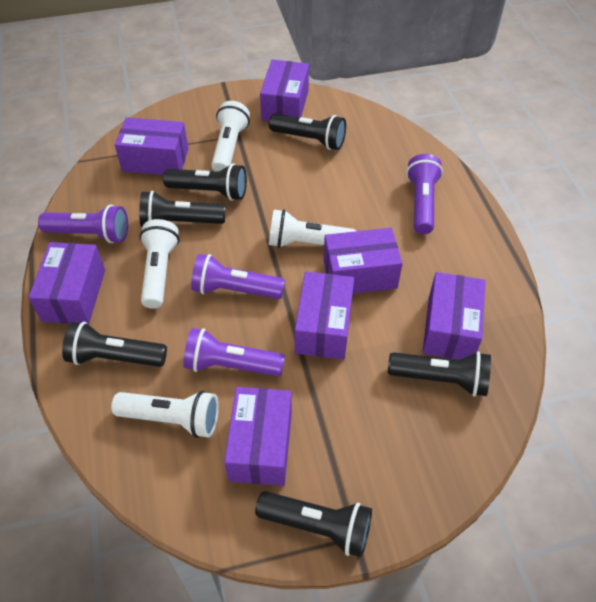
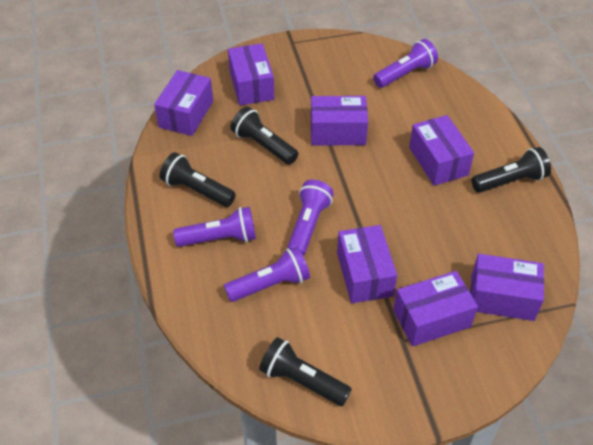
black flashlight: [62,322,167,367] [139,191,226,227] [163,163,247,201] [255,491,372,557] [269,113,346,150] [388,351,491,397] = 6 -> [160,152,236,207] [230,107,298,165] [259,337,352,406] [472,147,551,193] = 4
white flashlight: [111,391,219,438] [140,219,179,309] [211,101,250,172] [269,209,356,248] = 4 -> none = 0

